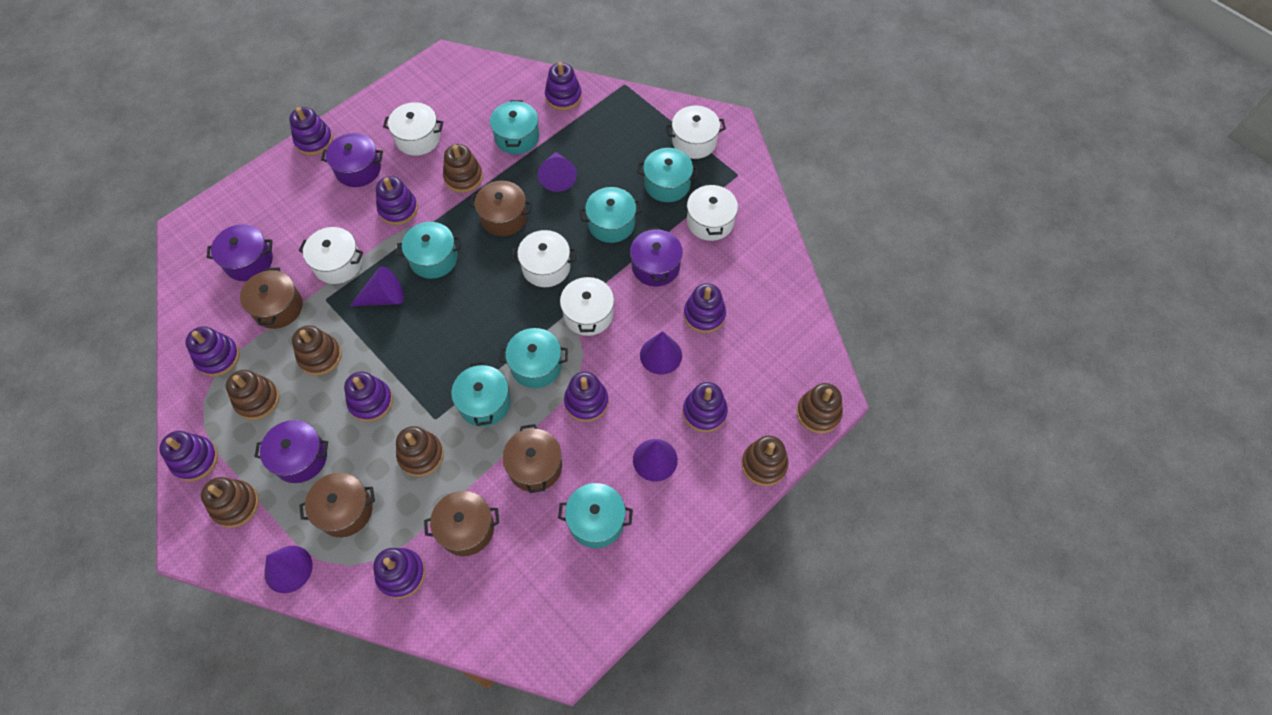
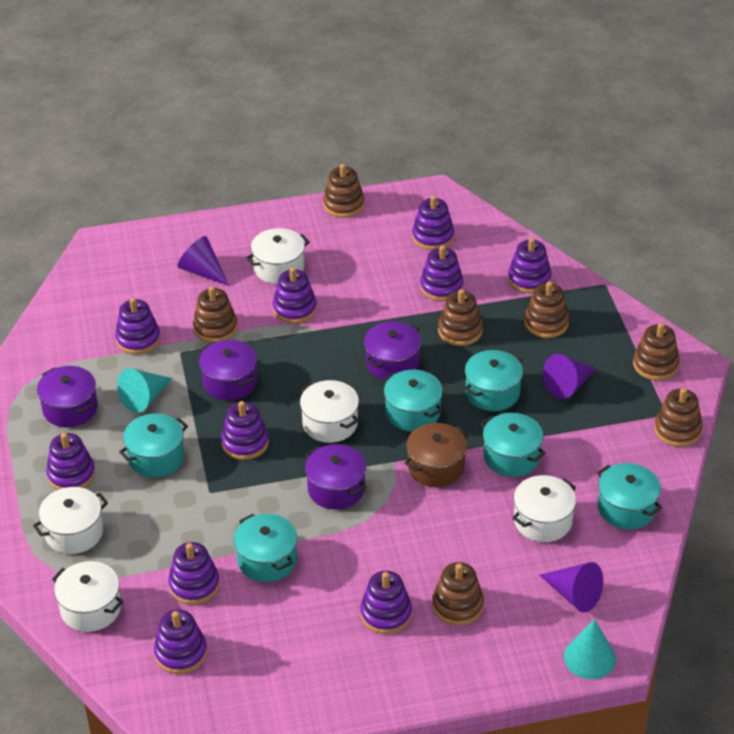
brown pot: [240,267,302,329] [299,473,375,537] [424,491,499,556] [469,181,532,236] [502,424,562,493] = 5 -> [404,423,468,487] = 1
purple cone: [264,546,313,593] [350,266,404,306] [538,152,577,192] [633,439,678,482] [640,331,682,375] = 5 -> [177,236,229,286] [540,562,603,612] [543,354,596,399] = 3
turquoise cone: none = 0 -> [117,368,172,413] [564,619,616,679] = 2
turquoise pot: [397,222,461,279] [451,361,511,427] [490,100,539,154] [500,328,568,388] [558,483,633,548] [579,187,643,243] [637,148,699,202] = 7 -> [119,413,188,477] [234,514,297,582] [384,370,443,432] [465,350,523,411] [481,413,546,477] [597,463,662,530] = 6
white pot: [299,227,363,284] [383,102,443,156] [512,230,576,287] [560,274,614,336] [666,106,726,159] [687,183,738,241] = 6 -> [33,487,108,554] [52,561,123,632] [246,228,310,284] [300,380,359,443] [512,475,576,542] = 5

